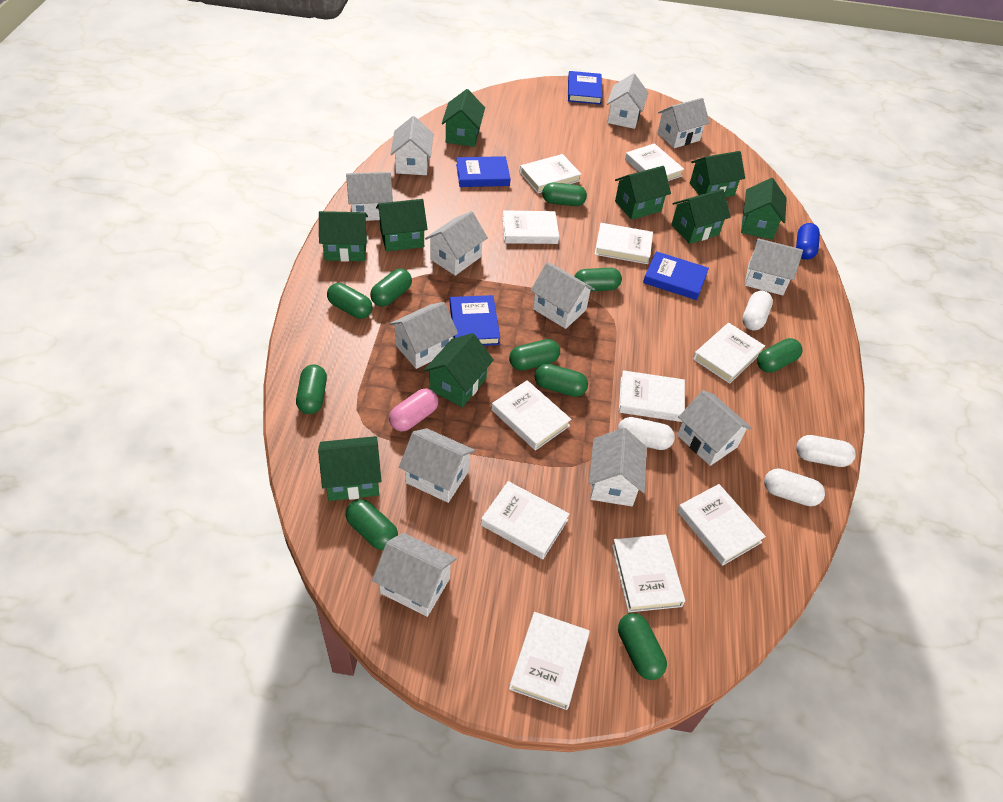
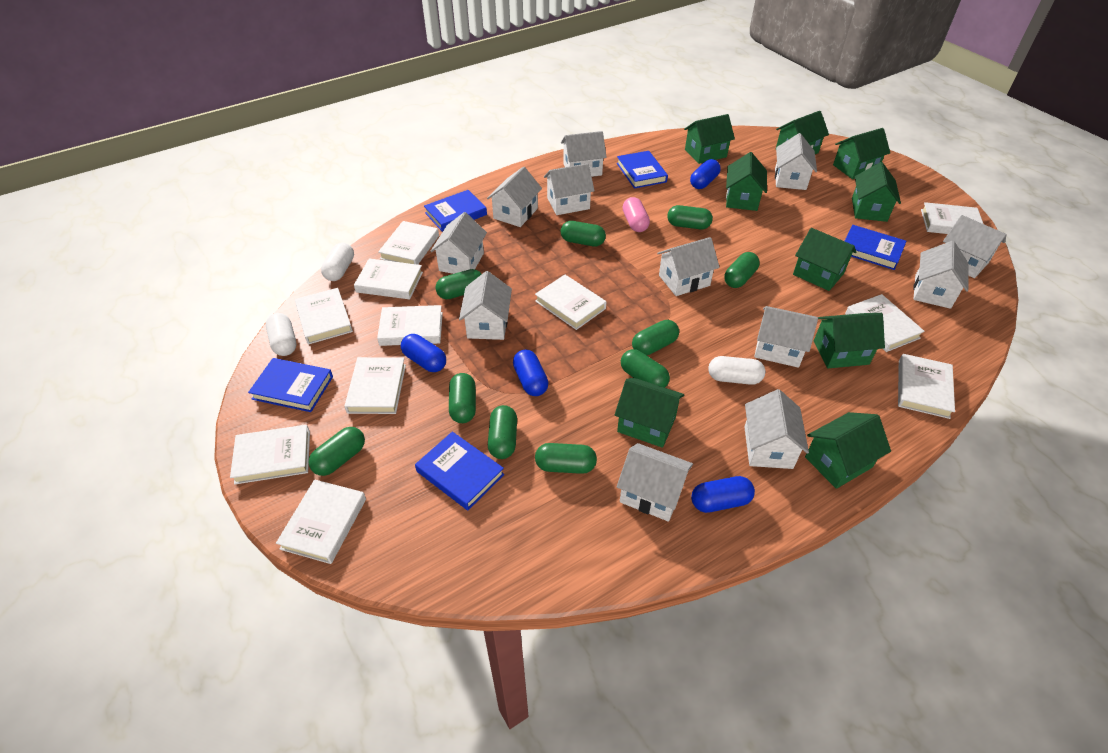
blue book: [450,295,500,346] [456,156,510,187] [568,71,602,105] [643,251,709,300] = 4 -> [248,358,333,412] [415,432,504,510] [424,190,487,232] [617,151,668,189] [845,225,906,270] = 5
blue capsule: [796,223,820,260] = 1 -> [401,334,446,372] [513,350,548,396] [690,159,721,189] [691,476,755,513] = 4
white capsule: [618,417,675,450] [742,291,773,330] [764,468,825,506] [796,435,856,467] = 4 -> [266,313,296,356] [321,242,354,281] [708,356,765,385] = 3

